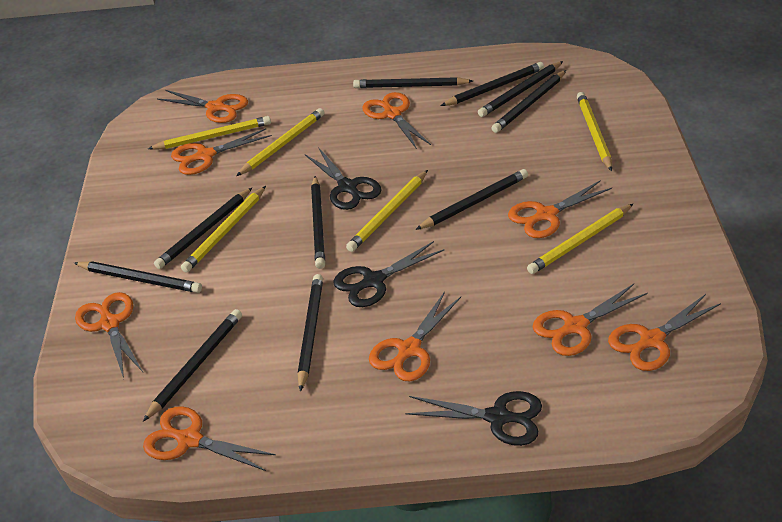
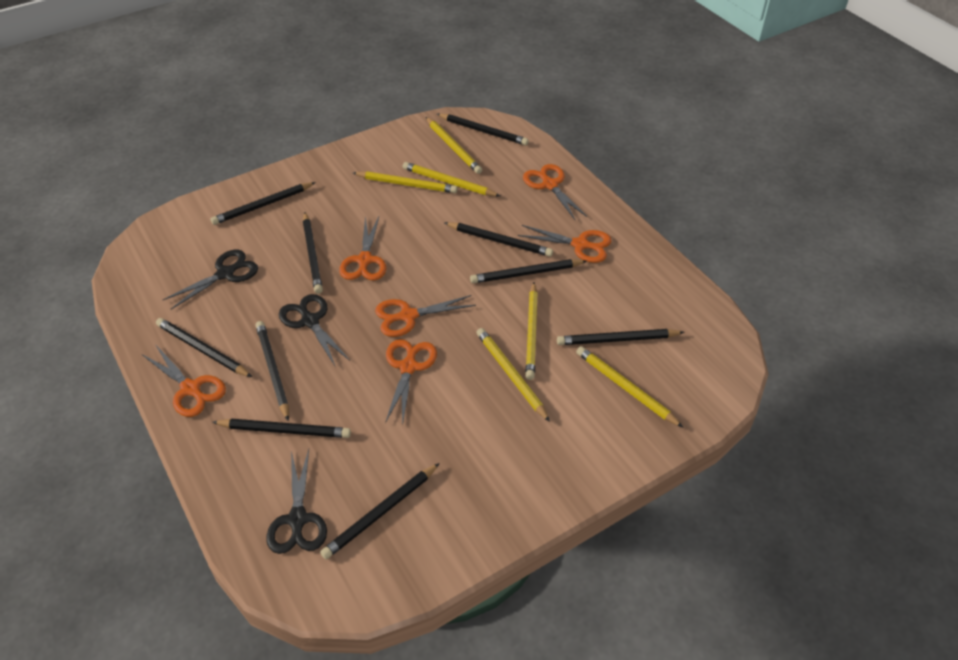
orange scissors: [75,292,143,378] [143,406,276,471] [157,90,248,123] [171,128,272,175] [362,92,431,149] [369,291,461,381] [508,180,612,238] [532,284,648,356] [608,294,721,371] = 9 -> [143,344,226,417] [339,217,386,280] [375,295,476,337] [385,339,437,426] [518,225,612,263] [523,164,587,220] = 6

